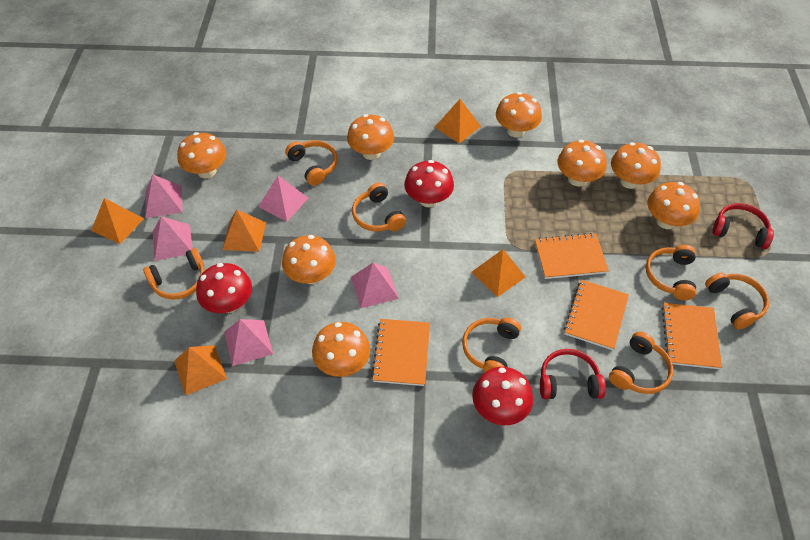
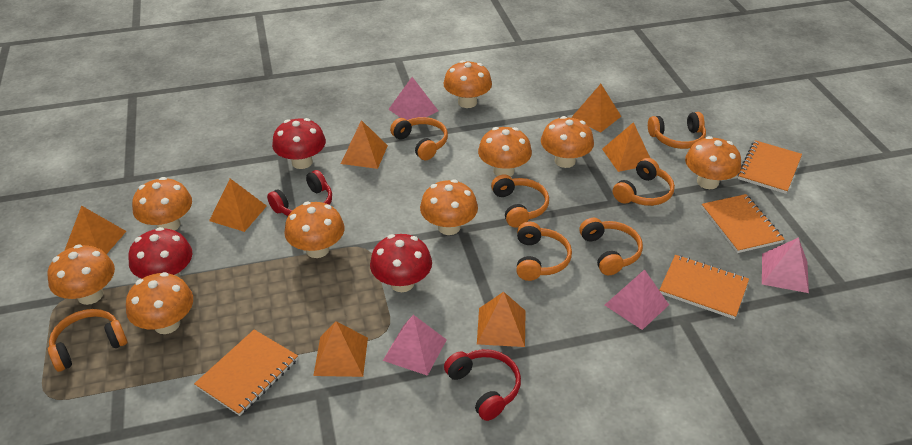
orange mushroom: [177,132,226,179] [282,235,336,284] [312,322,370,377] [347,114,394,160] [496,92,542,138] [558,139,607,186] [611,142,661,189] [648,182,700,229] = 8 -> [48,244,115,305] [126,272,193,334] [132,177,192,231] [284,202,344,258] [420,179,478,235] [443,60,492,108] [478,127,532,177] [541,116,594,168] [685,136,741,189] = 9
orange pyramid: [91,198,144,244] [174,345,227,396] [222,210,266,252] [435,99,481,144] [472,249,525,297] = 5 -> [64,206,126,254] [209,179,267,232] [313,321,368,377] [341,120,388,169] [477,292,525,347] [571,84,621,132] [602,122,650,172] = 7
pink pyramid: [145,175,182,218] [152,216,193,261] [224,319,273,366] [258,176,308,222] [351,263,399,308] = 5 -> [383,315,447,376] [388,77,438,120] [605,269,669,330] [762,237,809,293] = 4

